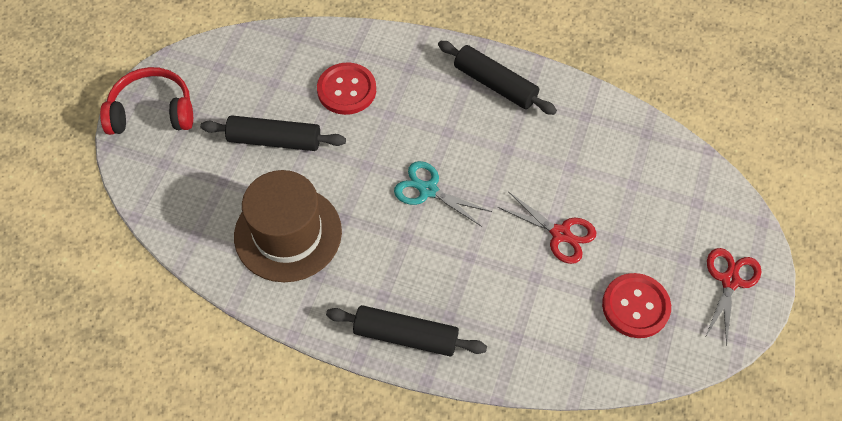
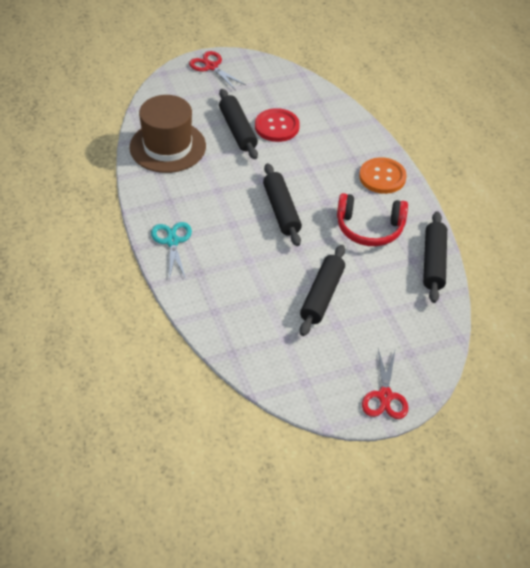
black rolling pin: [200,115,346,151] [326,305,487,356] [438,41,557,115] = 3 -> [219,89,258,159] [263,163,302,246] [300,245,345,336] [423,211,447,303] = 4
orange button: none = 0 -> [359,157,407,194] = 1
red button: [317,62,376,115] [602,273,671,338] = 2 -> [255,108,300,142] = 1

